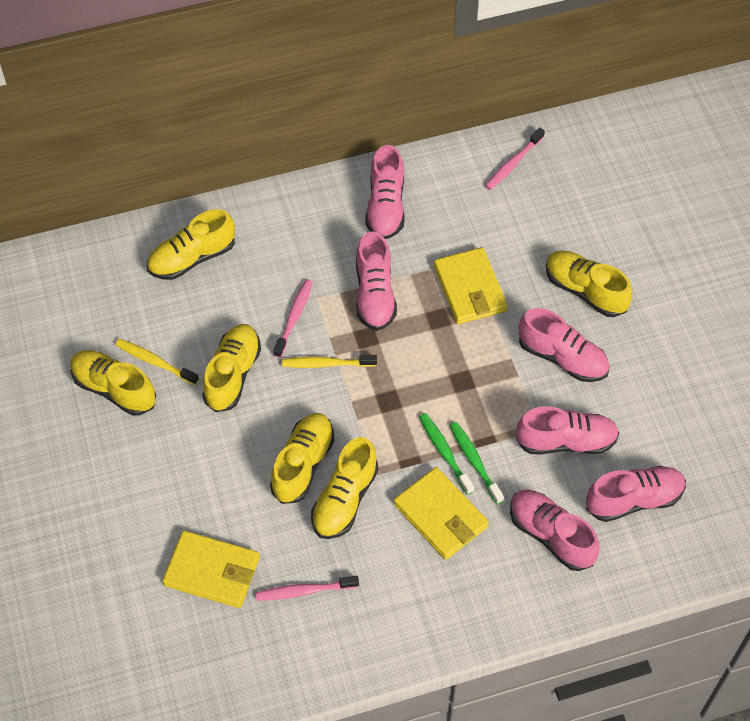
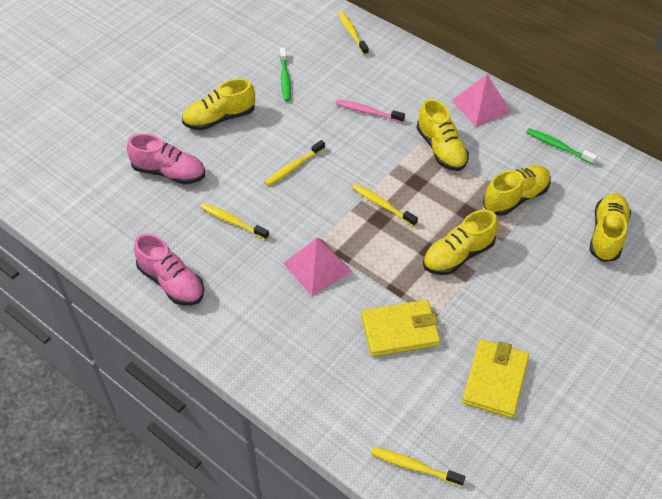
pink pyramid: none = 0 -> [283,238,352,296] [451,74,511,127] = 2
pink shoe: [356,231,397,331] [365,145,405,239] [510,490,600,571] [516,406,619,454] [519,308,610,382] [586,466,686,522] = 6 -> [127,133,205,184] [134,233,204,305] = 2
pink toothbrush: [256,576,359,601] [273,279,313,358] [485,128,545,190] = 3 -> [335,99,405,123] = 1
yellow shoe: [70,350,156,416] [147,209,235,280] [202,324,261,412] [270,413,334,504] [311,437,378,539] [546,251,632,317] = 6 -> [182,78,255,130] [417,99,469,171] [423,210,498,275] [483,165,551,216] [589,193,631,262] = 5
yellow toothbrush: [115,339,199,385] [282,355,377,368] = 2 -> [200,203,269,240] [264,140,325,186] [338,11,369,55] [352,183,418,226] [371,447,465,487] = 5
yellow wallet: [162,530,260,608] [394,467,489,560] [434,247,508,324] = 3 -> [361,300,440,357] [462,339,529,418] = 2

